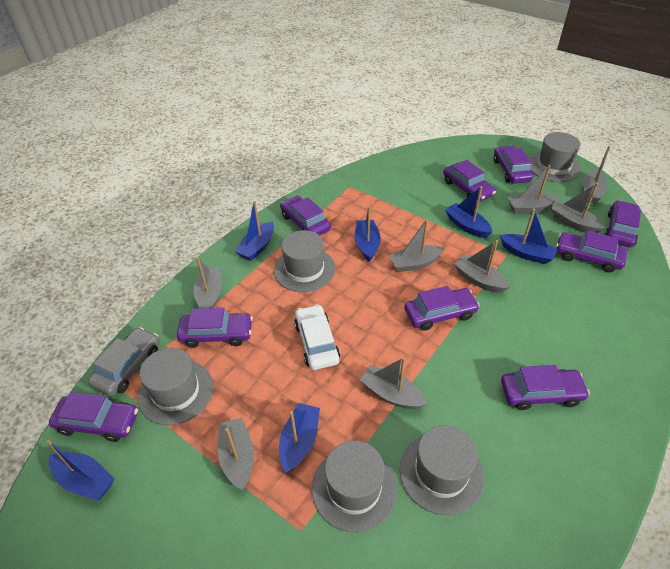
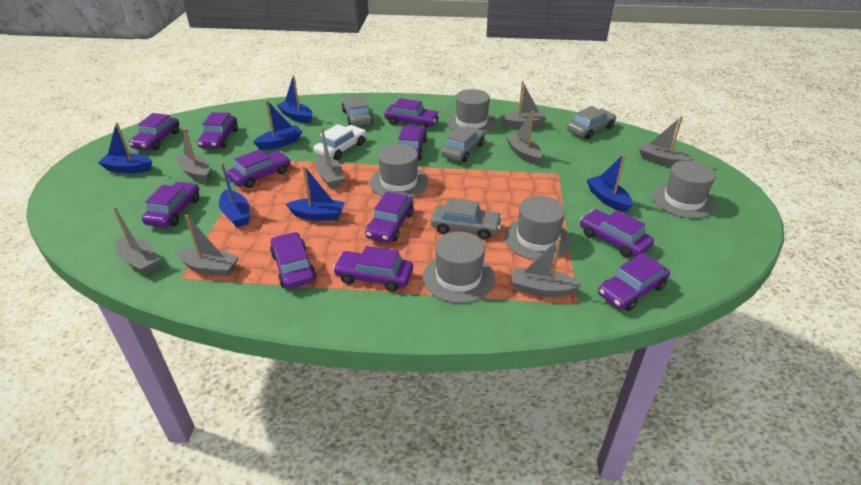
grey car: [88,327,159,396] = 1 -> [342,95,373,126] [430,198,502,239] [441,126,485,162] [567,106,616,139] = 4
purple car: [49,392,138,442] [177,308,253,348] [280,195,331,236] [404,286,480,331] [443,160,496,202] [494,145,533,184] [501,365,590,410] [556,231,627,272] [604,200,641,247] = 9 -> [129,113,179,150] [142,182,199,227] [197,112,238,149] [227,149,291,188] [270,232,316,289] [333,246,413,292] [365,192,413,242] [384,98,440,129] [398,125,427,160] [580,209,654,258] [598,253,670,311] = 11

